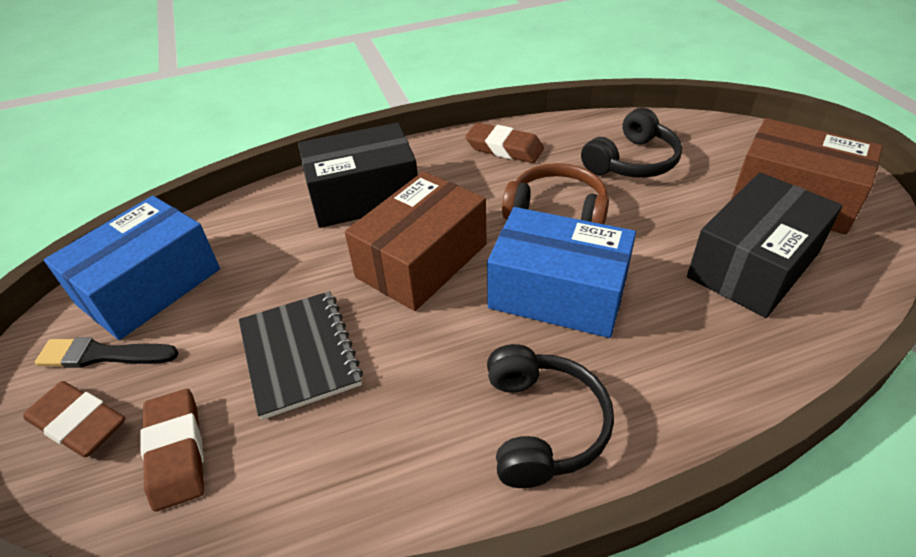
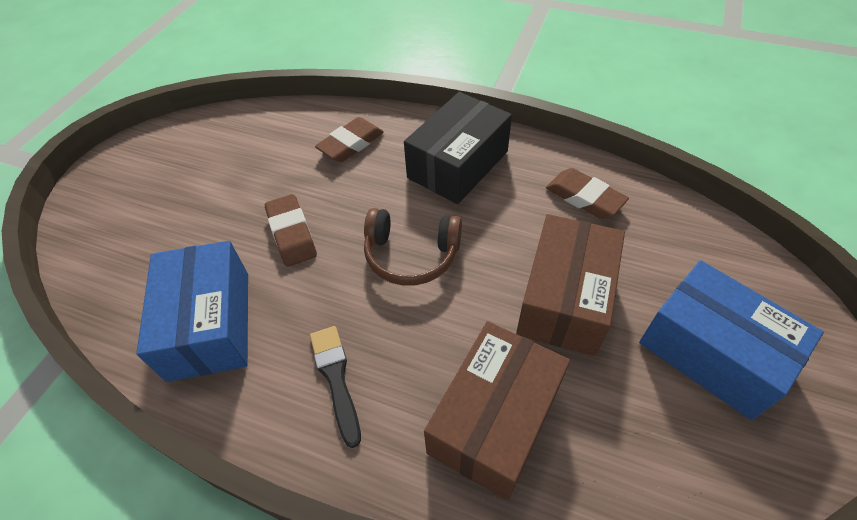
black box: [298,123,418,228] [687,172,843,318] = 2 -> [404,92,512,204] = 1
black headphones: [487,344,614,488] [581,108,682,178] = 2 -> none = 0
black notebook: [239,291,363,420] = 1 -> none = 0

